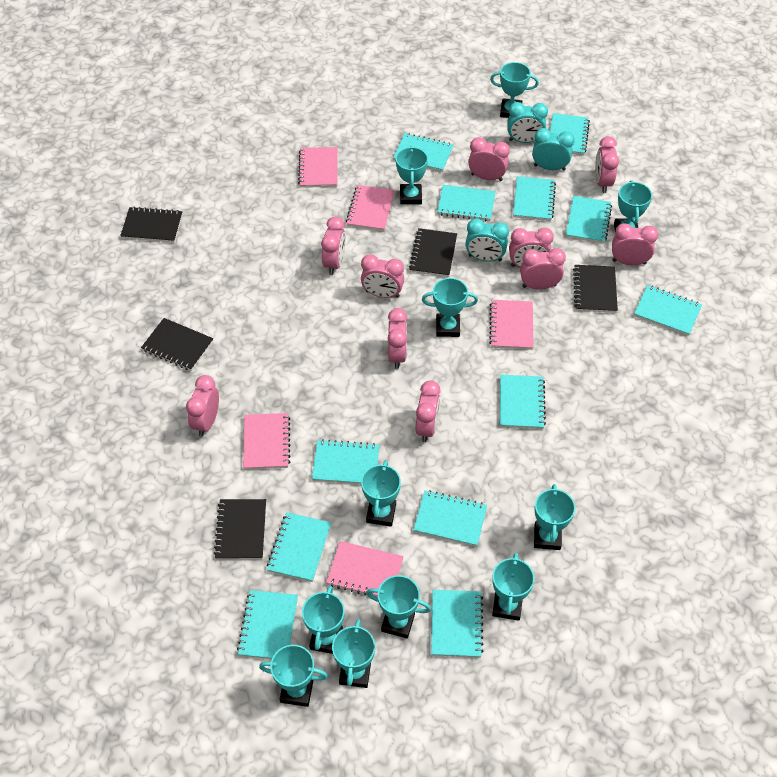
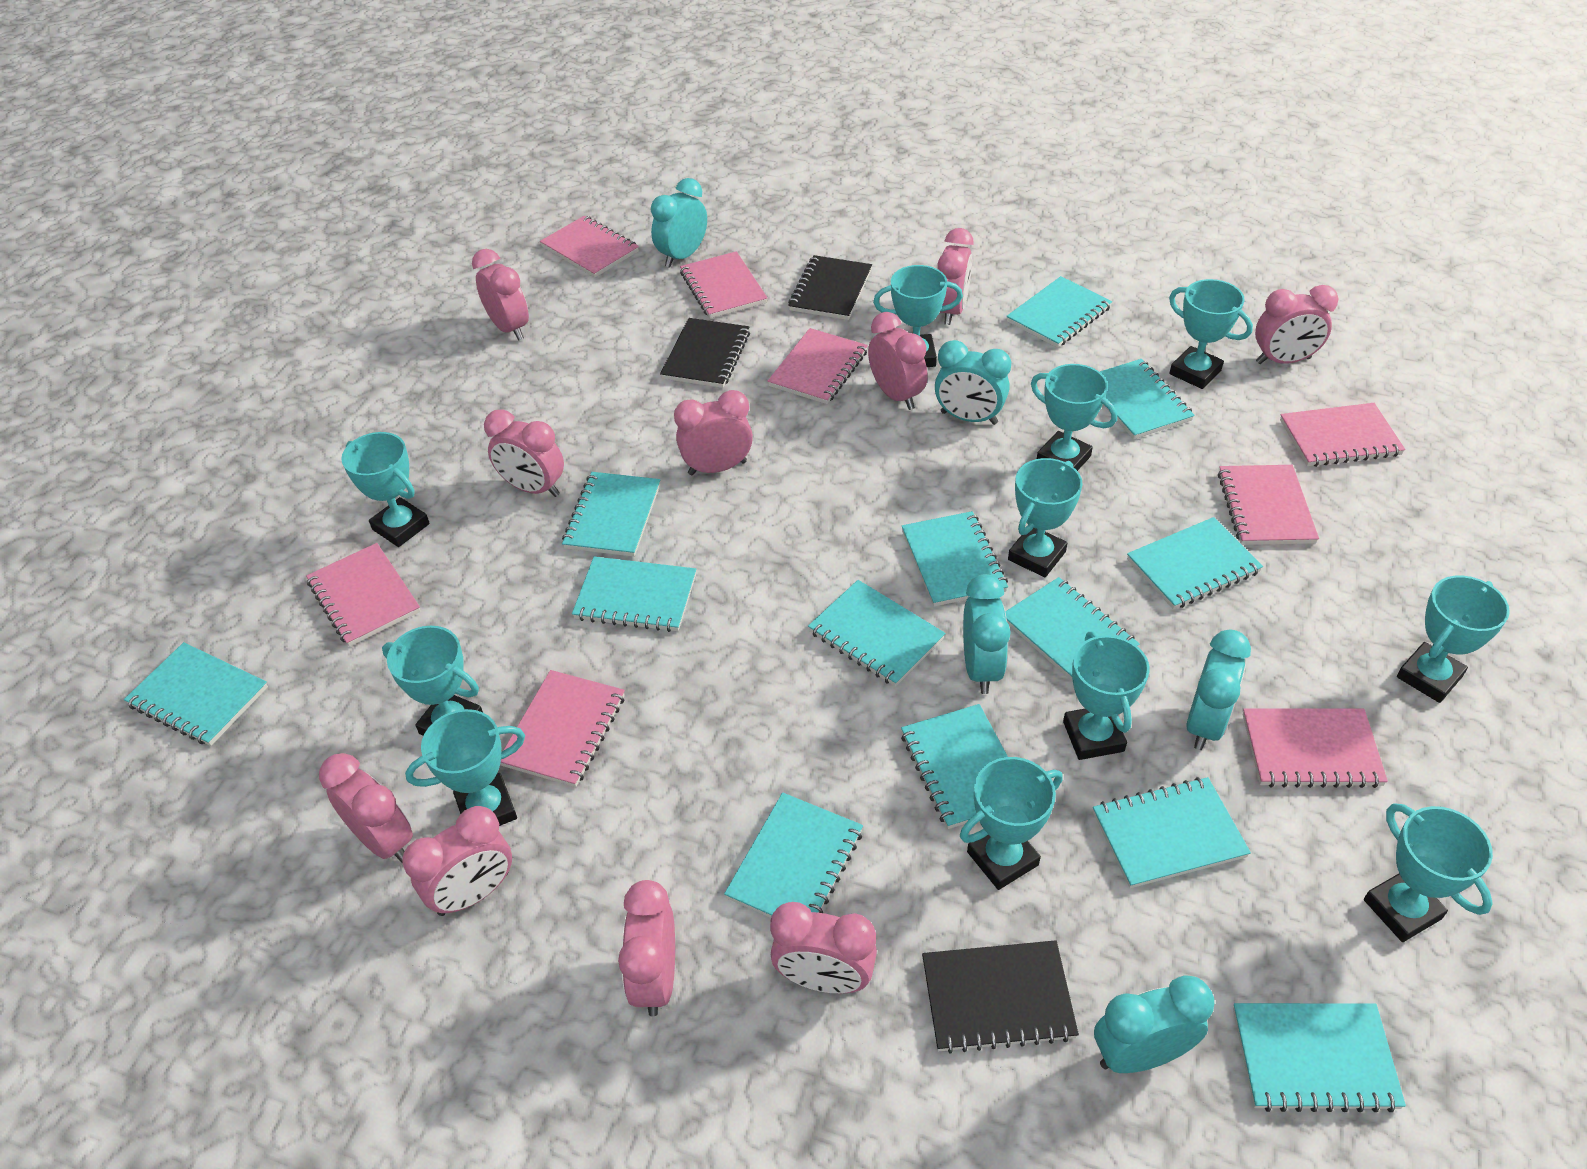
black notebook: [120,206,183,243] [141,318,213,371] [213,499,266,560] [409,228,457,277] [573,265,618,313] = 5 -> [660,318,750,388] [788,255,872,320] [922,940,1079,1054] = 3
pink notebook: [243,413,290,470] [298,147,338,188] [326,541,404,597] [346,185,395,231] [489,300,533,350] = 5 -> [306,543,421,647] [500,670,625,787] [540,216,639,278] [680,251,767,318] [768,328,868,404] [1218,465,1319,545] [1243,708,1388,788] [1280,403,1405,467] = 8
turquoise clock: [465,218,509,262] [507,102,548,143] [532,128,575,171] = 3 -> [651,178,707,268] [935,340,1011,425] [963,574,1010,694] [1094,975,1214,1073] [1186,629,1251,750] = 5
turquoise notebook: [237,590,298,659] [267,512,331,582] [312,439,379,484] [393,133,454,172] [413,490,487,547] [431,590,483,658] [437,185,496,222] [500,375,546,429] [513,176,556,221] [550,113,590,155] [566,196,612,243] [634,285,702,336] = 12 -> [124,642,268,746] [562,472,660,557] [572,557,696,632] [724,793,863,918] [808,580,945,687] [901,704,1008,829] [902,511,1008,607] [1005,577,1140,682] [1007,276,1112,348] [1093,777,1251,888] [1100,359,1195,439] [1127,517,1263,609] [1233,1003,1406,1112] = 13

